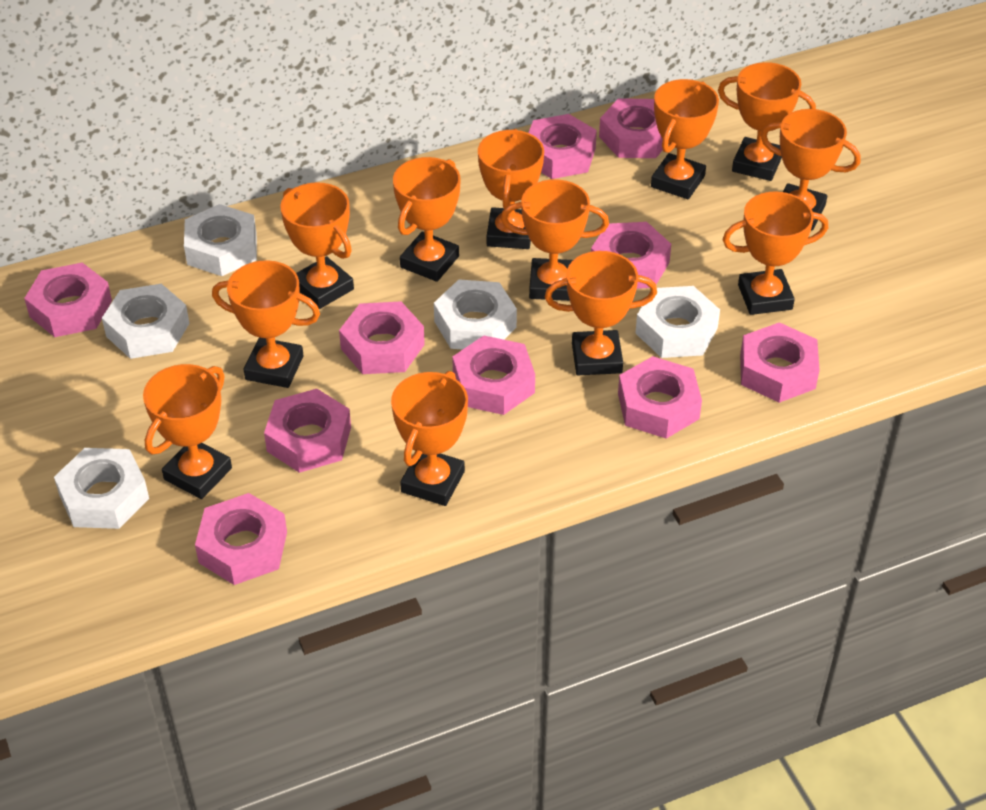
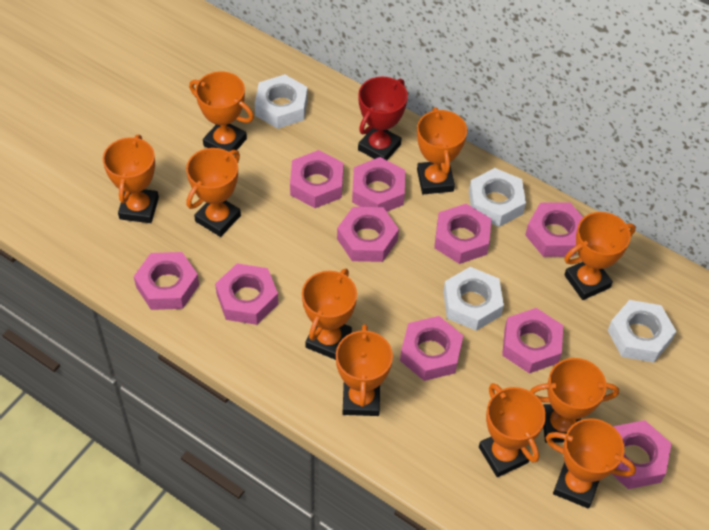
orange trophy: [143,364,232,499] [212,260,320,388] [280,182,354,309] [391,371,468,506] [393,157,461,282] [478,129,544,249] [501,179,609,301] [545,251,657,375] [651,79,719,199] [718,62,816,181] [722,191,828,315] [761,109,861,230] = 12 -> [103,135,159,223] [186,148,241,237] [189,71,254,152] [302,269,357,360] [336,324,393,416] [417,107,467,194] [479,383,546,477] [530,358,619,443] [546,418,636,508] [564,212,636,300] = 10
red trophy: none = 0 -> [358,77,408,160] = 1
white nut: [54,448,149,529] [102,284,190,359] [184,204,257,276] [434,279,517,350] [636,286,720,358] = 5 -> [255,74,308,129] [443,267,504,331] [469,168,526,227] [608,300,676,363] = 4

